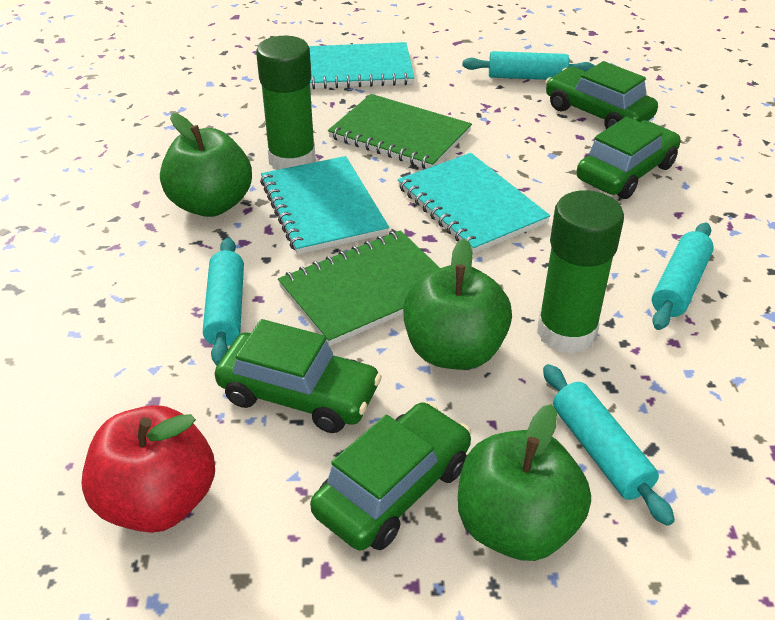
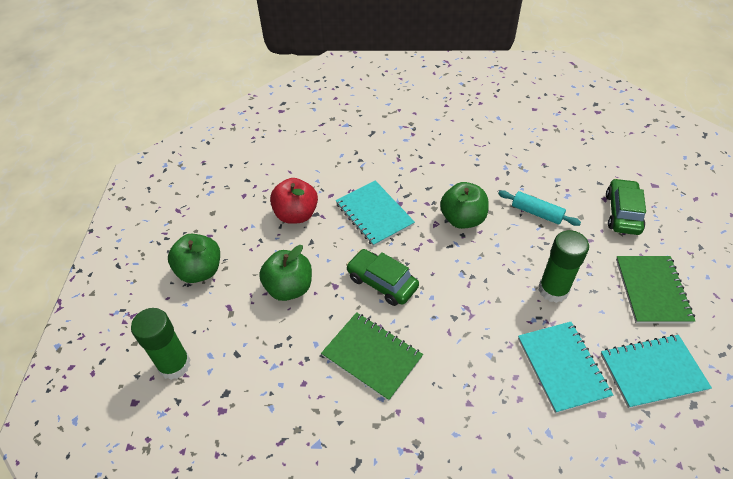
green car: [215,319,382,433] [310,402,471,550] [546,61,658,129] [577,117,681,199] = 4 -> [346,249,419,306] [606,178,646,235] = 2
turquoise rolling pin: [203,237,244,365] [462,51,595,80] [543,364,675,526] [652,222,714,330] = 4 -> [498,190,581,226] = 1

